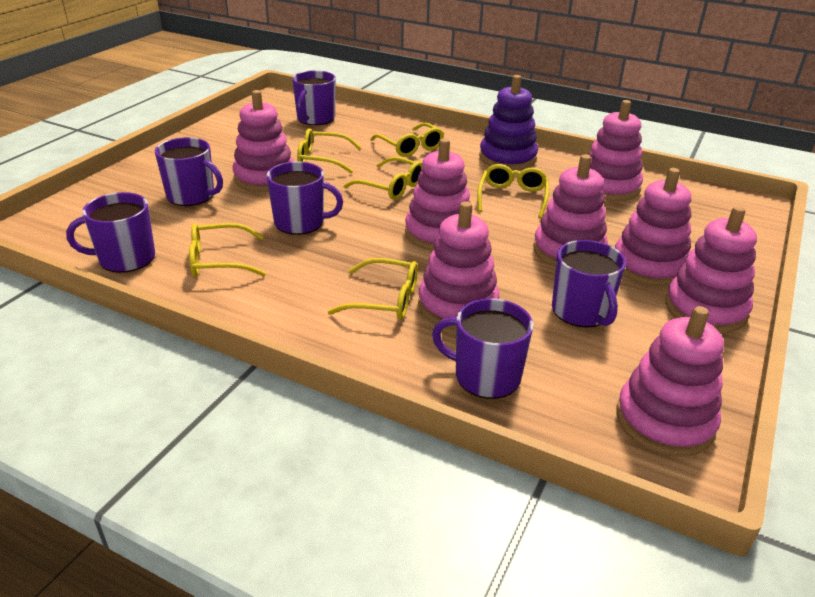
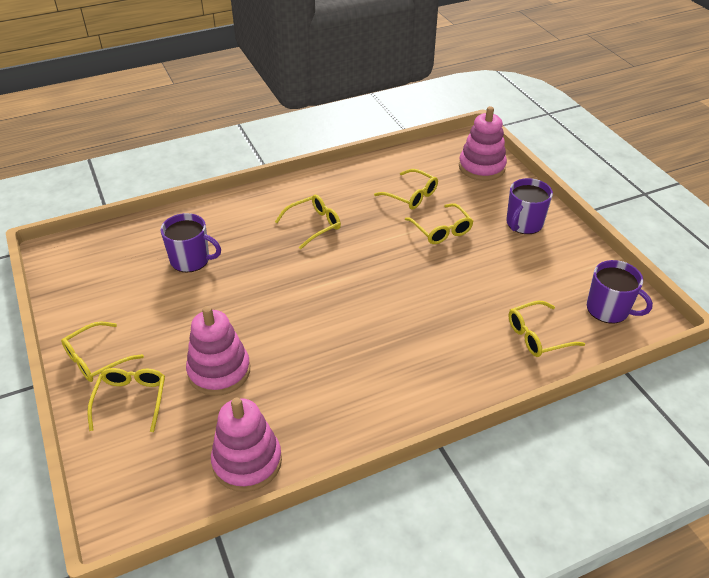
pink stacking toy: [232,90,294,192] [405,138,473,251] [418,201,500,330] [533,155,608,267] [588,100,643,201] [615,168,691,286] [617,306,724,457] [665,206,757,334] = 8 -> [186,306,250,396] [211,398,282,492] [459,106,507,181] = 3
purple mug: [66,192,155,273] [155,137,223,206] [267,162,343,235] [292,70,336,125] [432,298,534,399] [552,240,626,328] = 6 -> [160,213,221,273] [506,178,553,234] [587,260,653,324] = 3
purple stacking toy: [479,75,538,170] = 1 -> none = 0

